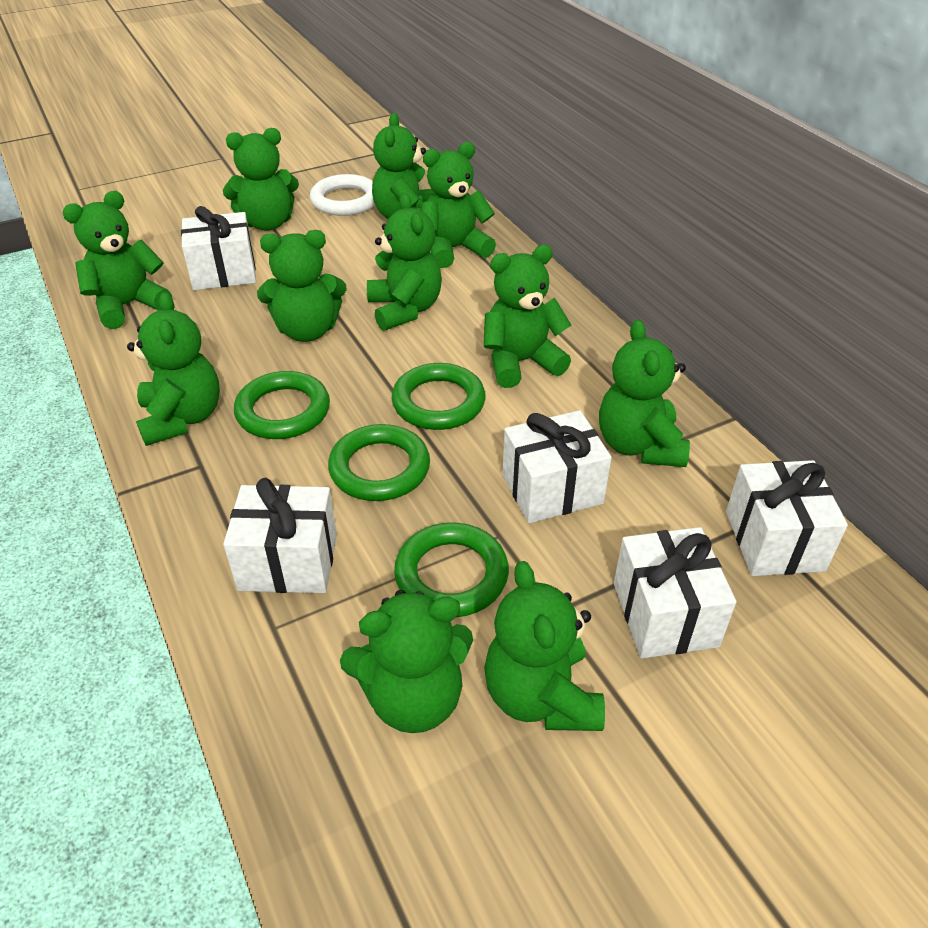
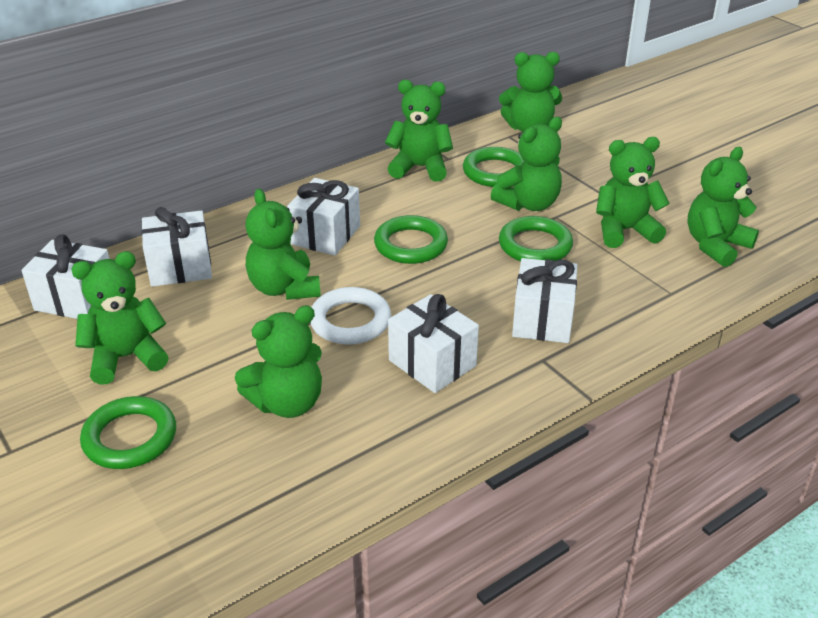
green teddy bear: [62,191,172,329] [127,292,220,446] [223,128,299,231] [257,230,347,342] [340,590,473,733] [367,193,442,331] [372,113,433,219] [421,142,496,268] [484,245,571,388] [484,561,605,731] [599,320,690,467] = 11 -> [71,251,169,385] [235,305,322,418] [246,189,321,300] [385,80,453,182] [491,117,562,211] [499,52,562,132] [596,137,670,248] [687,147,759,267] = 8

